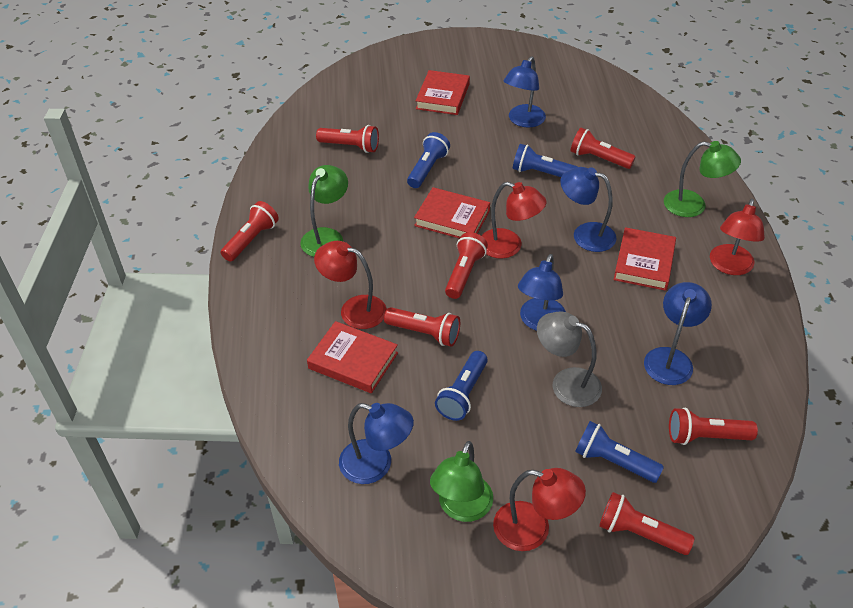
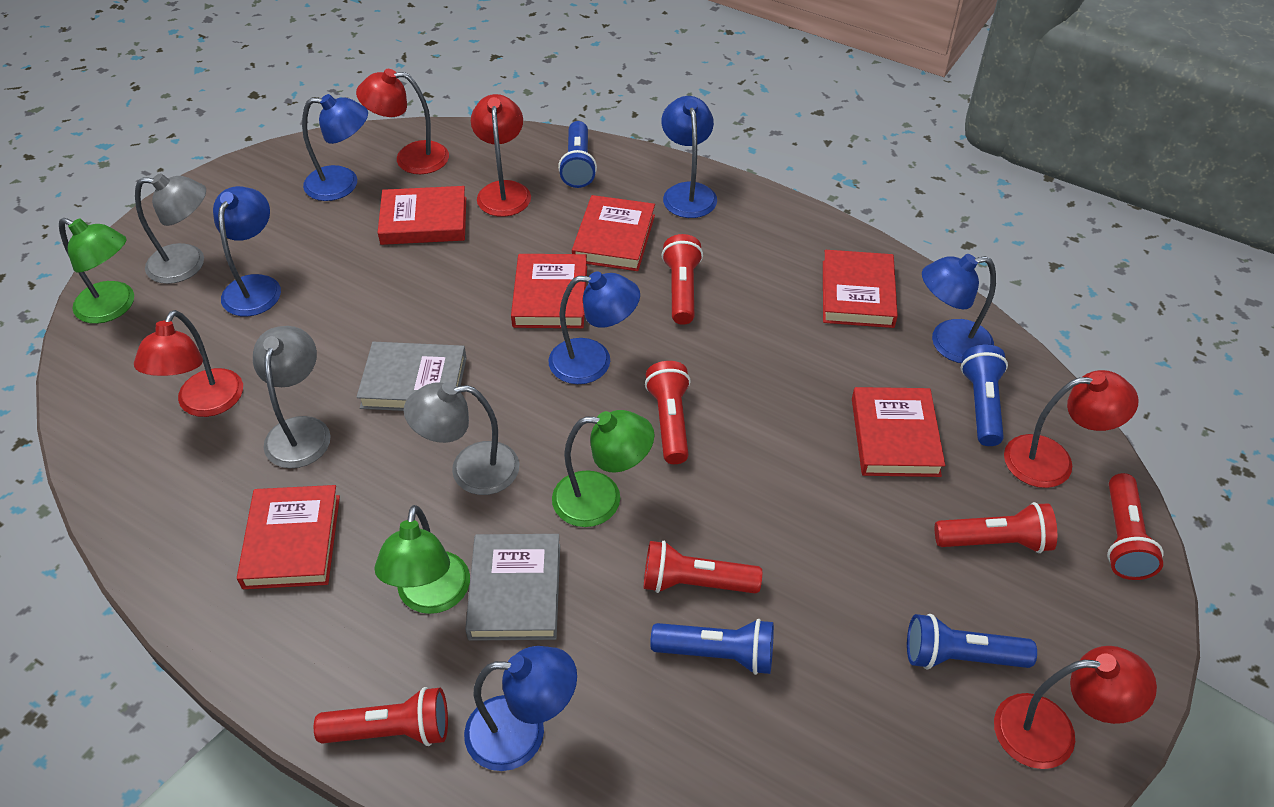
blue lamp: [339,403,414,484] [504,56,546,128] [518,254,566,331] [560,167,617,252] [644,282,712,385] = 5 -> [213,186,281,316] [302,94,368,201] [464,646,577,771] [548,271,640,384] [661,96,717,218] [922,254,996,363] = 6
grey book: none = 0 -> [357,342,467,411] [465,534,560,641] = 2
grey lamp: [537,312,602,407] = 1 -> [135,173,206,284] [253,326,331,468] [404,382,520,495] = 3
red book: [307,321,398,393] [414,187,490,239] [416,70,470,115] [614,227,676,291] = 4 -> [237,485,340,589] [378,186,466,245] [511,254,587,328] [572,195,655,271] [823,250,898,328] [852,387,945,477] = 6
red flashlight: [221,201,279,262] [316,125,379,153] [384,307,460,346] [445,232,488,299] [571,128,636,169] [599,492,694,555] [669,408,758,445] = 7 -> [314,687,448,746] [644,541,762,593] [645,361,691,464] [662,234,703,325] [935,502,1057,553] [1107,473,1163,580] = 6
red lamp: [314,241,387,329] [481,182,547,258] [493,468,586,551] [710,199,765,275] = 4 -> [134,310,243,417] [356,69,449,174] [471,94,531,217] [994,646,1157,769] [1004,370,1139,488] = 5

